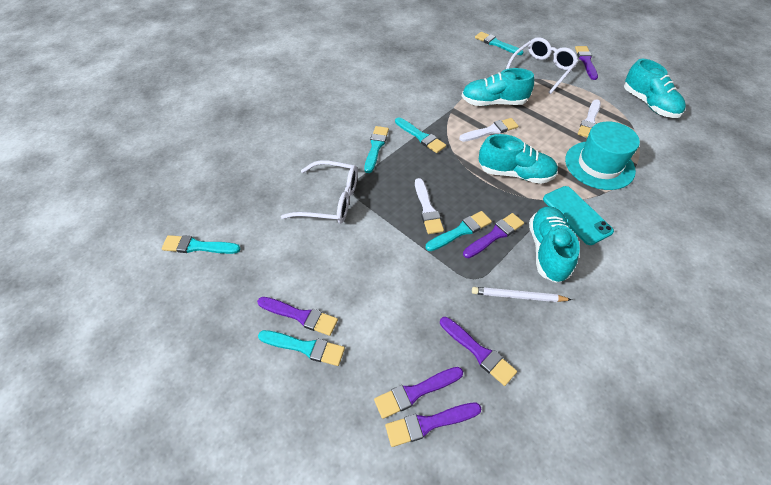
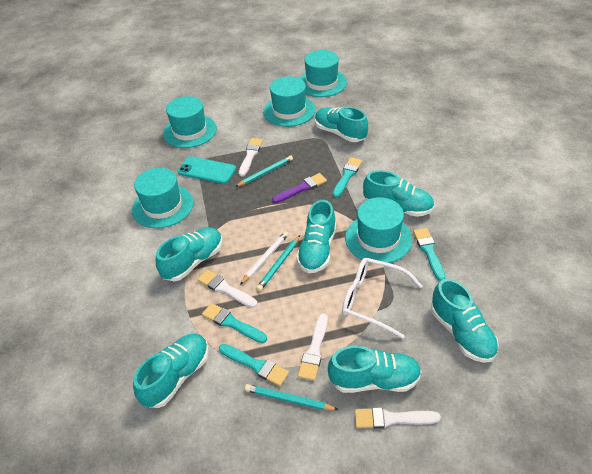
purple brush: [257,297,338,336] [374,367,463,419] [385,403,482,447] [440,317,517,386] [463,213,524,258] [575,46,598,80] = 6 -> [272,173,327,203] = 1
turquoise brush: [162,235,241,254] [258,330,345,366] [364,126,389,173] [395,117,446,153] [426,211,492,251] [475,32,523,55] = 6 -> [202,303,267,343] [219,344,289,386] [333,157,362,198] [413,228,446,281] = 4
turquoise hat: [565,121,640,190] = 1 -> [132,168,194,228] [163,96,217,148] [263,76,316,127] [300,50,347,97] [345,197,412,263] = 5
turquoise pencil: none = 0 -> [235,156,293,187] [245,384,339,410] [256,235,300,291] = 3
turquoise shoe: [462,68,534,106] [479,134,558,184] [529,206,580,283] [624,59,686,118] = 4 -> [133,334,209,408] [156,227,222,281] [296,200,336,273] [315,107,368,142] [328,346,422,393] [363,170,434,217] [431,279,499,363] = 7
white brush: [415,178,444,234] [459,118,518,142] [578,99,601,138] = 3 -> [197,270,258,308] [239,138,263,177] [298,314,328,381] [355,407,441,429] = 4
white glasses: [281,160,358,224] [506,37,578,94] = 2 -> [342,258,422,339] = 1

